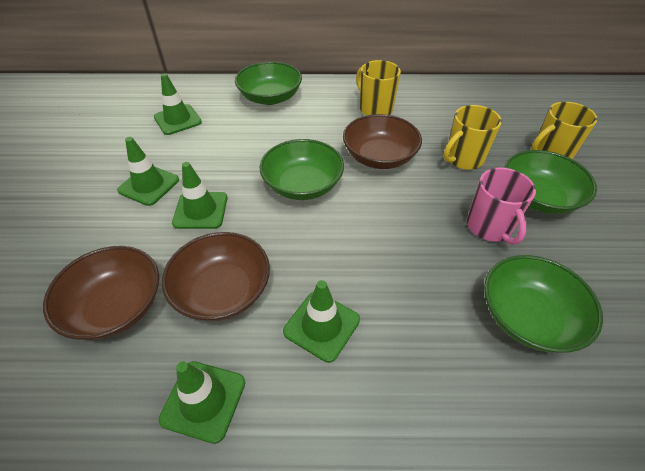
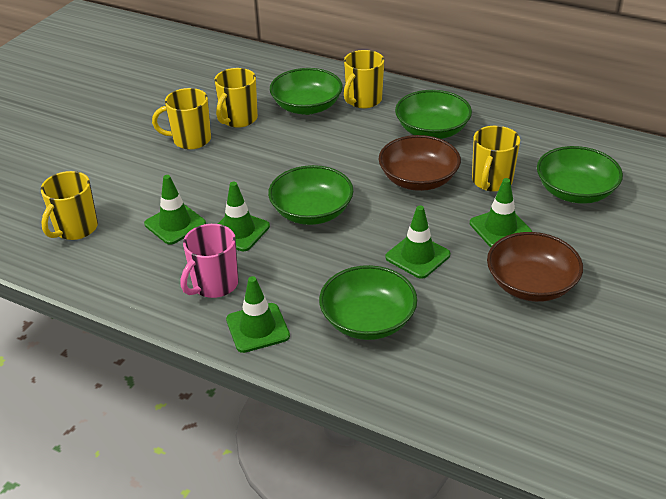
brown bowl: [43,246,159,340] [162,232,270,321] [343,114,422,169] = 3 -> [378,135,461,191] [487,232,583,302] = 2
green bowl: [235,62,302,105] [259,139,344,200] [484,255,603,353] [505,150,597,214] = 4 -> [268,165,354,225] [270,68,343,115] [319,265,417,340] [395,90,472,139] [537,146,623,204] = 5
yellow mug: [356,60,401,115] [444,105,502,170] [531,102,598,159] = 3 -> [41,171,98,240] [152,88,211,150] [214,68,258,128] [344,50,384,108] [472,126,520,192] = 5

